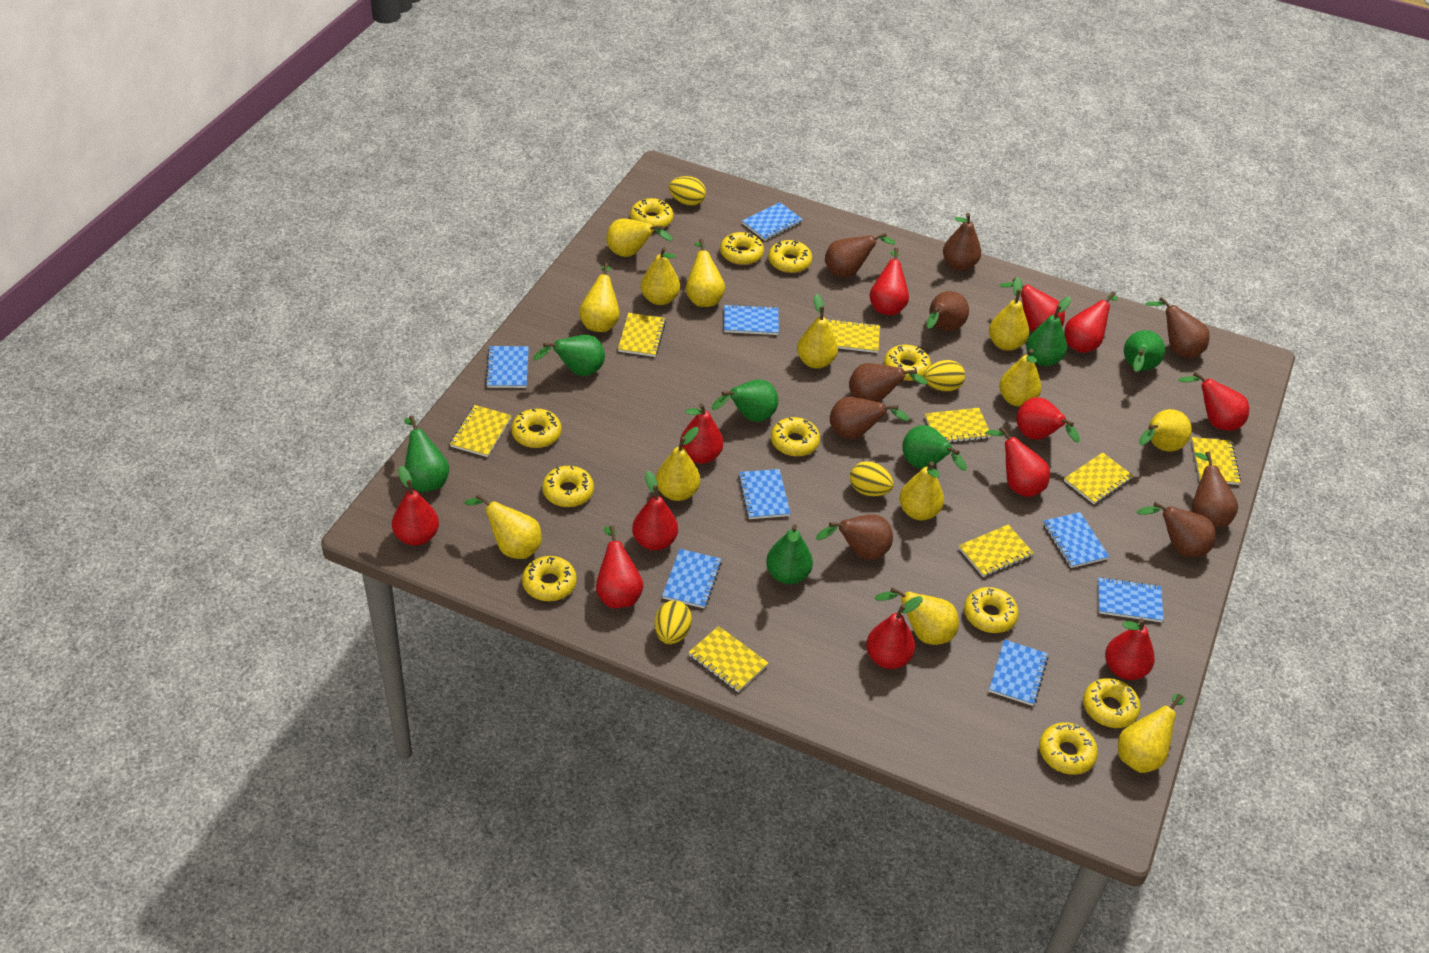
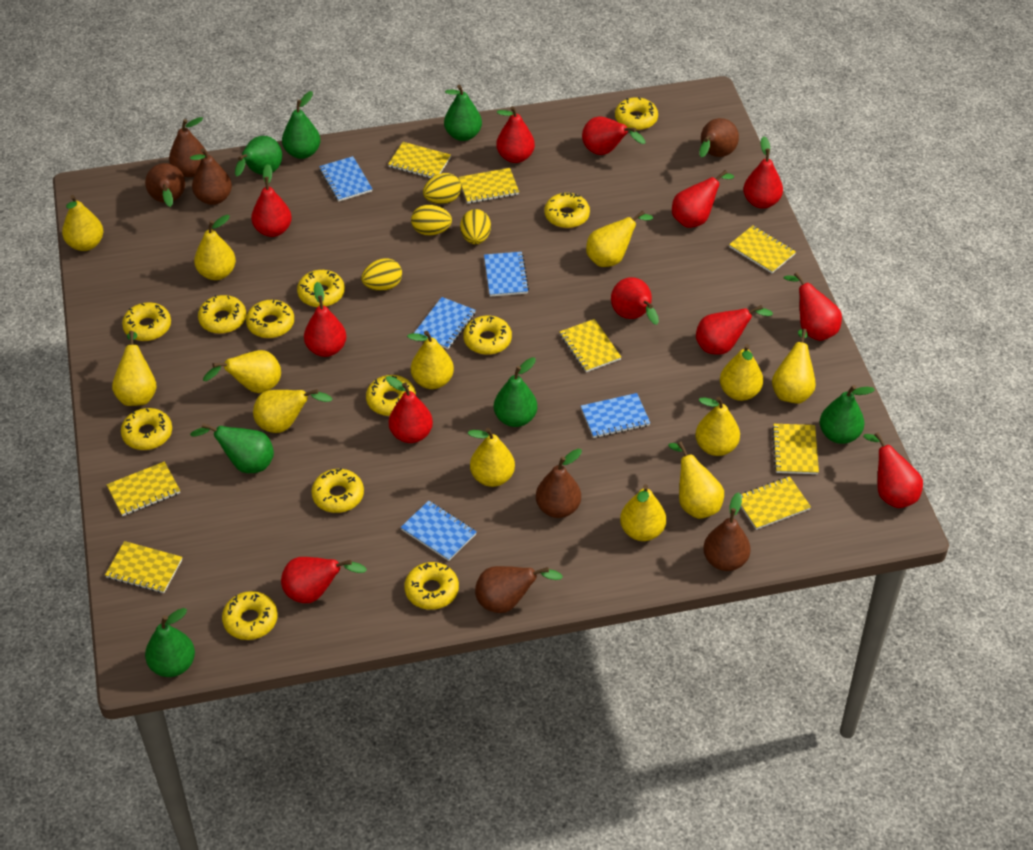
blue notebook: [485,346,529,388] [662,549,722,609] [724,304,779,335] [738,469,791,519] [742,202,803,241] [989,640,1048,706] [1043,512,1109,568] [1098,577,1164,622] = 8 -> [319,156,372,202] [401,500,477,561] [414,297,476,349] [484,252,529,297] [581,393,650,438] = 5
brown pear: [816,514,893,560] [825,233,896,277] [830,397,909,439] [849,363,928,402] [927,291,969,331] [943,213,981,271] [1137,502,1216,557] [1145,297,1210,358] [1192,451,1238,527] = 9 -> [145,163,185,207] [169,117,208,177] [190,148,232,205] [475,566,563,613] [536,449,582,518] [699,118,739,158] [703,492,751,571] = 7
yellow donut: [511,409,561,448] [522,556,577,601] [542,466,594,507] [630,198,673,230] [720,232,764,265] [768,240,812,273] [771,417,820,456] [884,345,931,381] [964,587,1019,633] [1039,722,1098,775] [1083,678,1141,728] = 11 -> [121,408,172,450] [122,302,171,341] [198,295,246,334] [222,591,278,640] [246,300,294,338] [297,270,345,307] [311,468,364,513] [366,375,416,416] [404,562,459,610] [463,316,512,355] [544,193,590,228] [615,97,658,130] = 12

